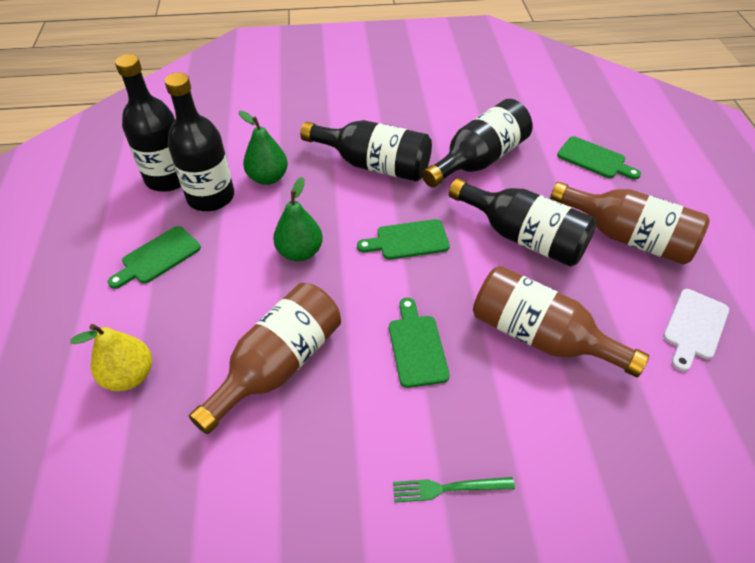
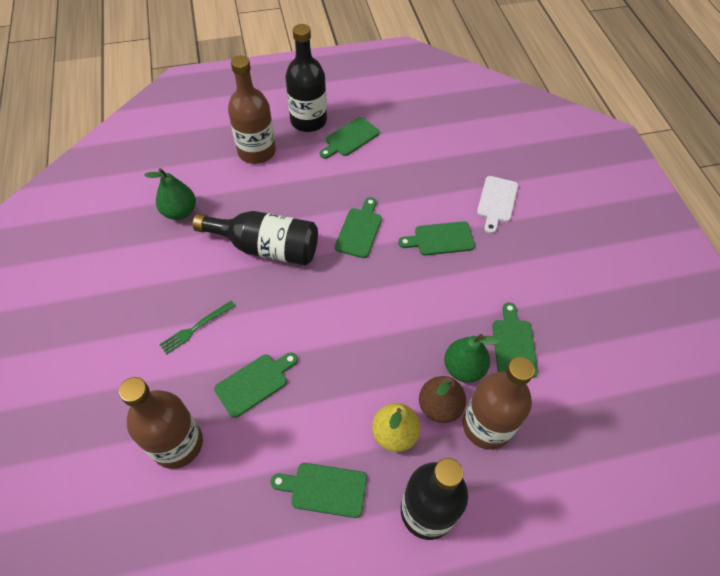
black bottle: [115,54,181,192] [165,73,234,211] [300,120,432,182] [422,99,532,187] [449,178,597,267] = 5 -> [193,211,318,265] [285,24,327,132] [401,458,468,540] = 3
brown pear: none = 0 -> [419,376,466,423] = 1
green cutting board: [108,226,201,289] [357,219,450,260] [389,298,450,388] [557,136,641,179] = 4 -> [214,352,298,418] [270,463,367,518] [320,117,379,159] [335,197,382,258] [398,221,475,256] [492,302,538,378] = 6

